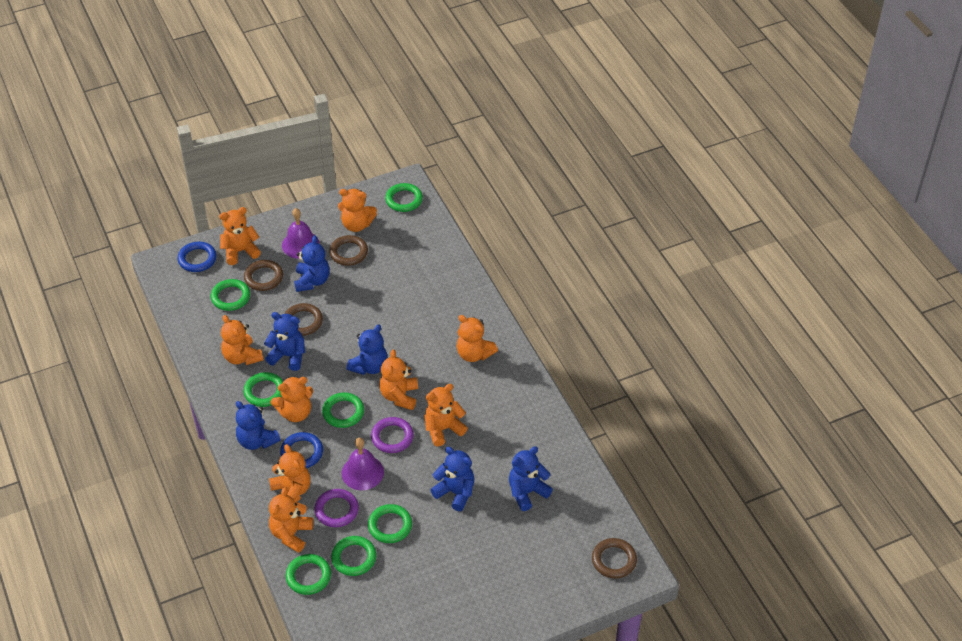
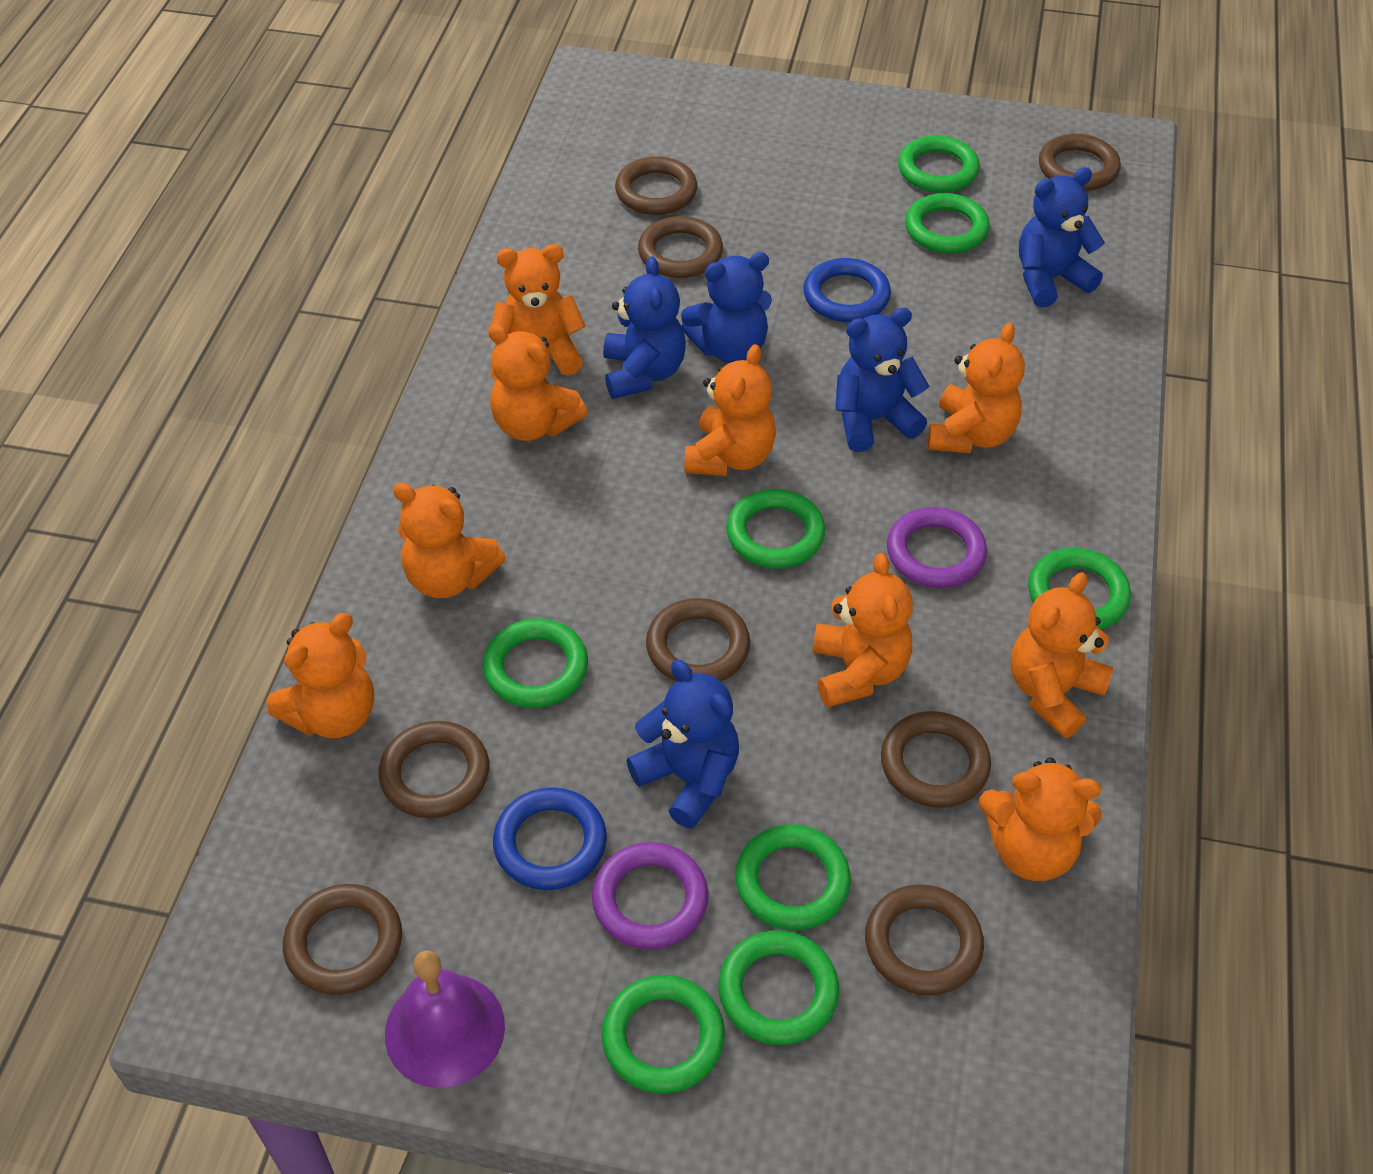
blue teddy bear: [236,401,281,450] [264,312,305,371] [294,235,330,292] [347,324,388,375] [430,447,475,511] [509,446,553,511] = 6 -> [603,256,686,399] [626,660,739,829] [681,252,772,363] [835,308,929,452] [1019,167,1105,307] = 5
brown ring: [244,260,283,291] [284,303,323,336] [329,235,368,266] [592,538,637,578] = 4 -> [283,884,402,995] [378,721,489,818] [615,156,697,215] [638,216,723,278] [646,598,750,681] [865,884,984,995] [881,711,991,808] [1039,134,1121,191] = 8
green ring: [211,279,250,311] [243,372,283,407] [286,554,331,595] [322,392,364,428] [331,536,376,576] [368,504,412,543] [385,183,423,212] = 7 -> [483,618,588,708] [601,975,725,1094] [718,930,839,1045] [726,489,825,569] [735,825,851,930] [898,135,980,193] [905,193,990,254] [1028,548,1131,630] = 8
purple bell: [282,208,320,259] [342,438,384,490] = 2 -> [385,951,505,1088] = 1

